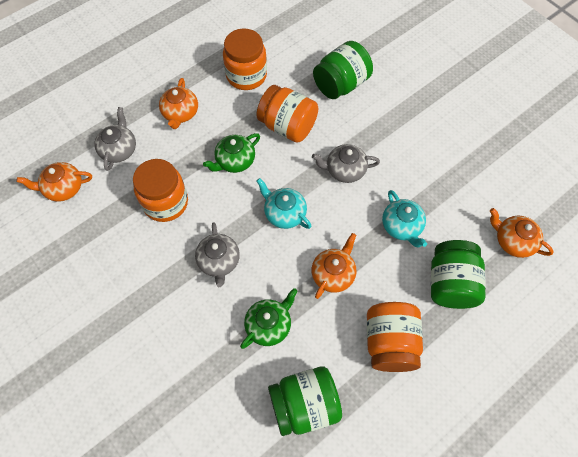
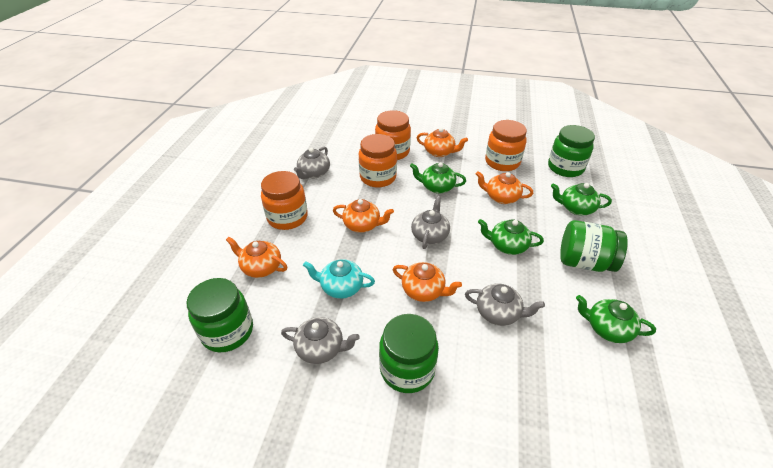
green jar: [268,366,342,436] [313,41,373,99] [431,240,486,309] = 3 -> [186,278,253,352] [379,314,439,393] [548,125,595,177] [560,220,628,272] = 4
green teapot: [203,133,260,173] [240,288,298,349] = 2 -> [410,162,466,194] [478,219,544,255] [551,183,612,215] [576,295,656,343] = 4
grey teapot: [94,107,136,171] [195,222,240,287] [312,144,380,183] = 3 -> [281,317,360,364] [294,147,330,179] [411,196,450,249] [465,284,545,326] = 4
orange teapot: [16,162,92,202] [159,78,198,129] [311,233,356,299] [490,208,554,258] = 4 -> [226,237,287,278] [333,199,394,233] [393,262,462,302] [417,128,468,157] [476,171,533,204] = 5
turquoise teapot: [257,178,311,229] [382,190,427,247] = 2 -> [303,259,375,299] = 1

